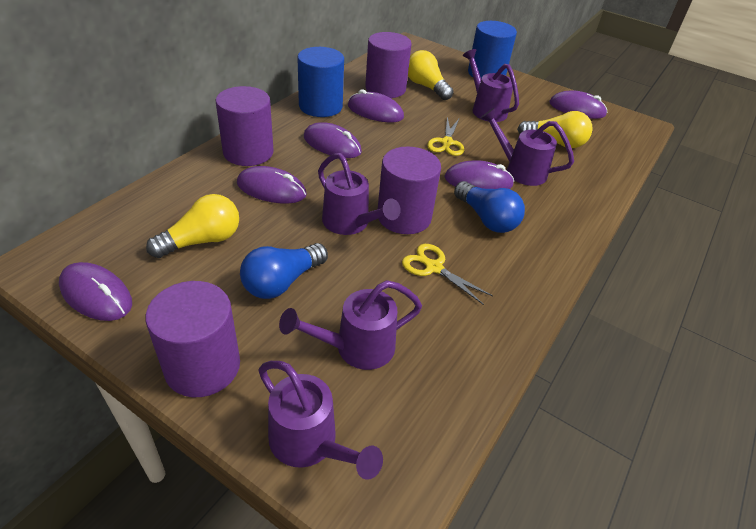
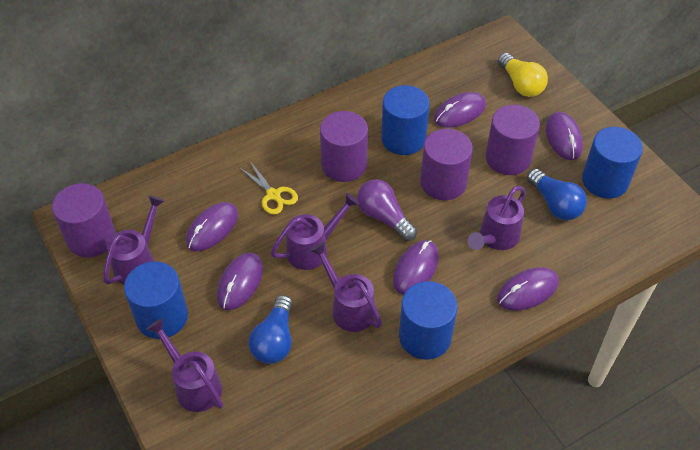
blue cylinder: [297,47,344,117] [468,21,517,79] = 2 -> [124,261,188,339] [381,85,430,155] [399,281,457,360] [582,127,643,198] = 4
purple light bulb: none = 0 -> [357,179,417,241] = 1
yellow light bulb: [146,194,239,258] [408,50,454,100] [517,111,592,148] = 3 -> [498,53,548,97] = 1
yellow scissors: [402,244,493,305] [427,117,464,156] = 2 -> [239,161,298,215] = 1

